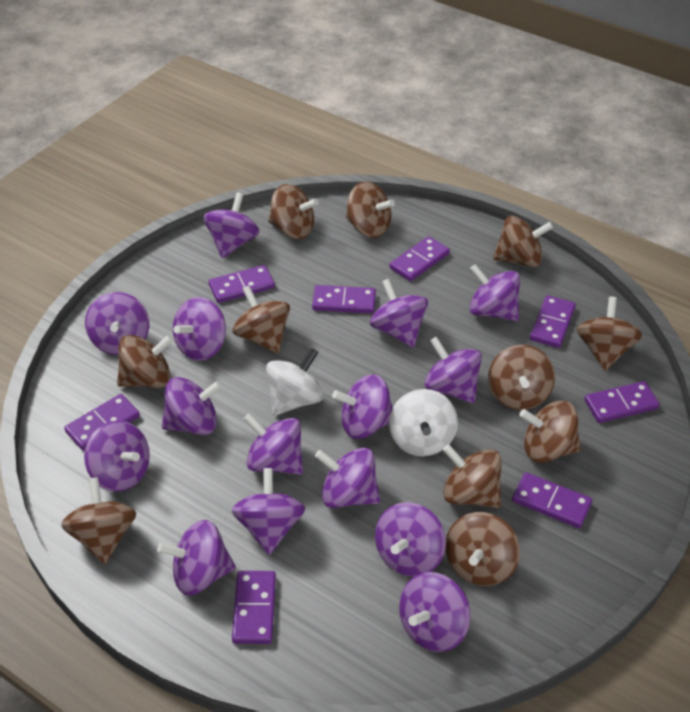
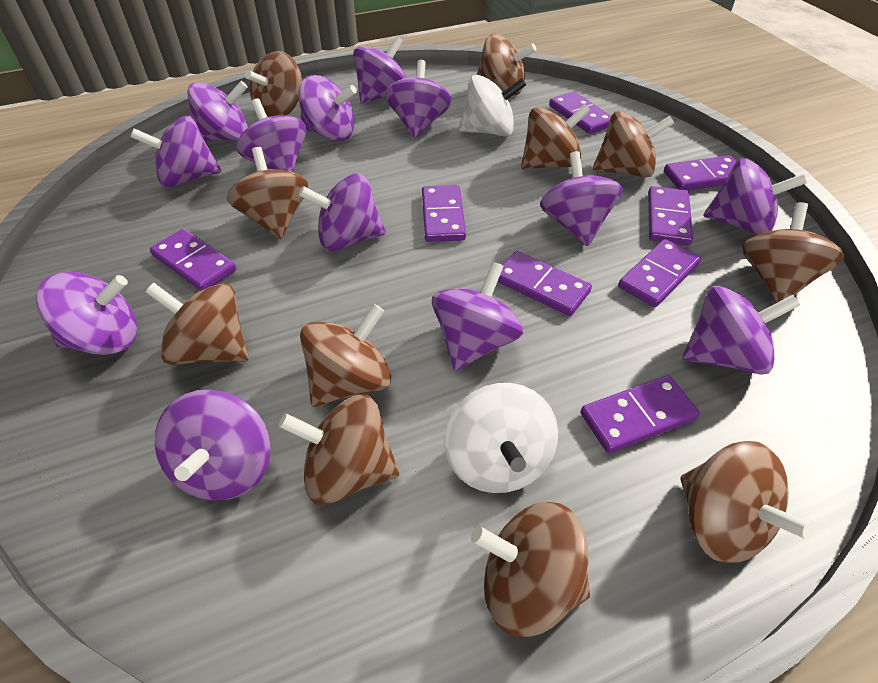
purple spinning top: [84,421,150,492] [85,292,149,355] [157,520,236,596] [162,377,222,435] [173,297,226,361] [204,192,260,258] [232,468,305,555] [244,413,303,475] [315,447,380,508] [332,374,393,439] [370,278,428,348] [375,502,446,577] [399,572,471,652] [424,336,482,403] [470,264,520,321] = 15 -> [36,272,137,355] [131,116,221,188] [155,390,271,500] [187,81,248,141] [236,98,306,172] [299,75,357,141] [299,173,386,251] [353,36,406,104] [385,60,452,138] [432,262,524,371] [540,151,623,247] [683,286,800,375] [703,158,807,235] = 13

